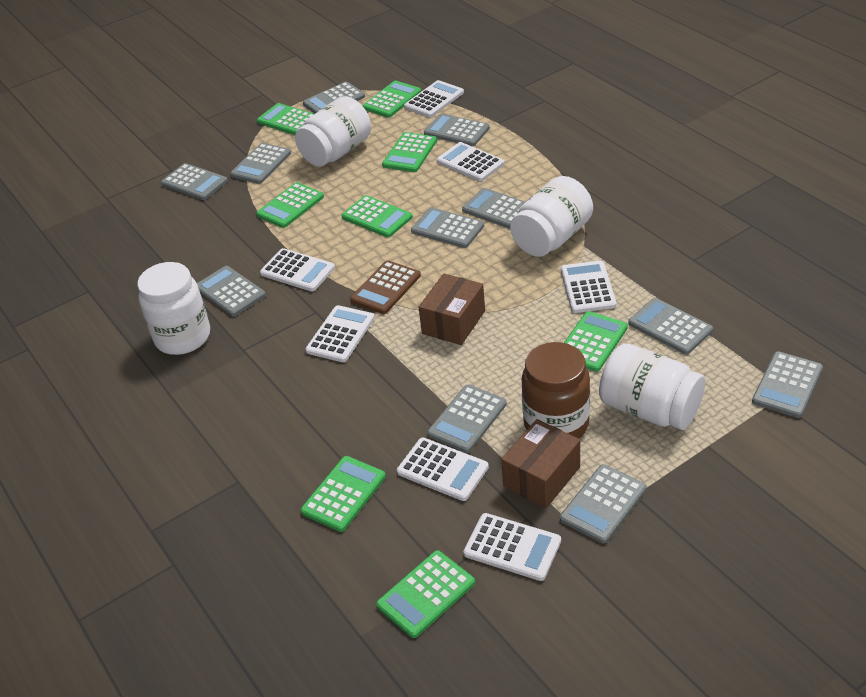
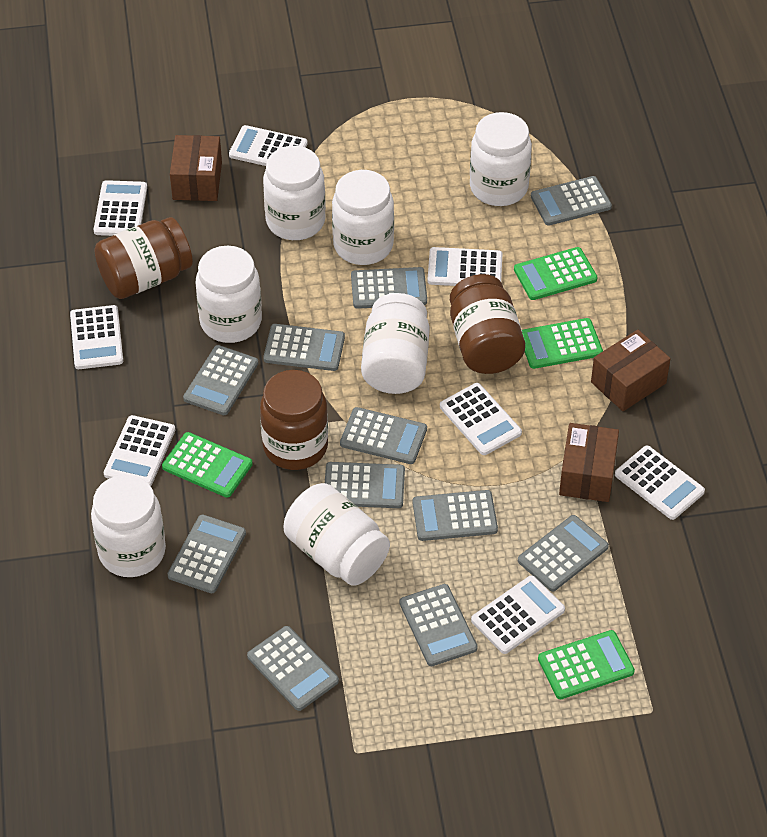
brown box: [418,273,485,345] [501,419,580,508] = 2 -> [170,135,222,201] [559,423,619,502] [591,330,671,411] = 3
brown calculator: [350,260,421,314] = 1 -> none = 0
brown jar: [522,342,590,439] = 1 -> [95,217,193,299] [260,370,328,470] [450,274,525,374] = 3
green calculator: [256,182,324,228] [257,103,314,135] [301,456,386,532] [341,195,413,237] [363,81,421,118] [376,550,475,638] [382,132,437,172] [564,311,628,372] = 8 -> [162,432,253,498] [514,247,598,300] [522,318,603,369] [538,630,635,699] = 4
white calculator: [260,248,335,291] [305,305,375,362] [397,438,489,501] [404,80,464,117] [437,142,504,181] [463,513,561,581] [561,261,616,313] = 7 -> [70,305,123,369] [94,180,147,236] [104,415,175,486] [229,125,308,166] [427,247,503,286] [440,383,522,455] [471,575,565,654] [615,446,705,520] = 8
white jar: [137,262,210,355] [295,96,371,167] [510,176,593,257] [599,343,705,430] = 4 -> [91,475,166,577] [196,246,262,343] [263,146,326,240] [284,483,390,586] [332,170,394,265] [361,293,430,394] [470,112,532,206] = 7

